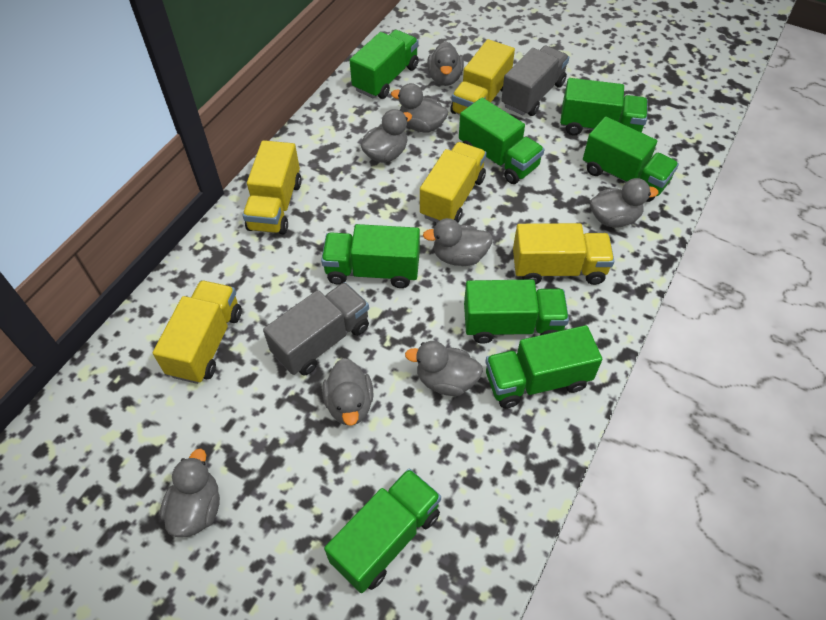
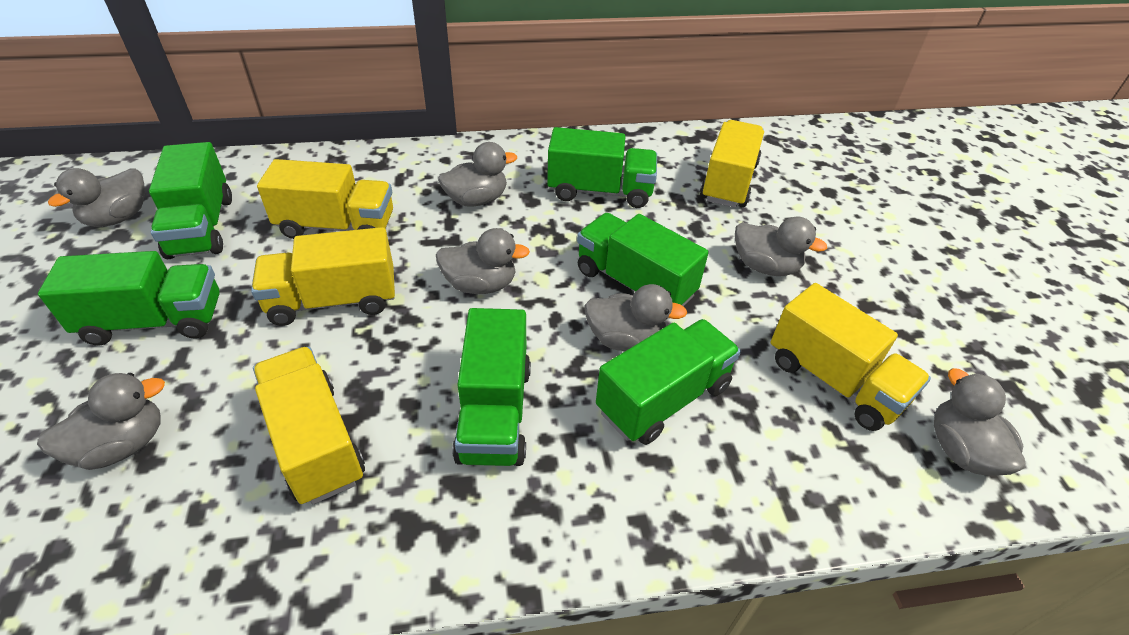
green truck: [321,224,420,288] [324,469,441,593] [350,30,419,99] [459,98,544,184] [464,280,569,344] [485,325,602,408] [560,78,648,135] [583,117,679,202] = 8 -> [38,251,220,345] [149,142,232,260] [452,308,531,466] [547,127,657,208] [577,213,709,306] [596,319,741,445] = 6
grey duck: [160,449,220,537] [322,358,374,426] [361,109,412,163] [391,83,448,132] [405,341,483,396] [423,218,493,266] [427,41,464,86] [590,178,658,228] = 8 -> [37,373,165,470] [48,168,145,227] [436,228,530,294] [438,142,517,206] [584,284,687,351] [735,216,827,276] [934,368,1025,476] = 7
grey truck: [263,282,369,375] [501,46,569,116] = 2 -> none = 0

